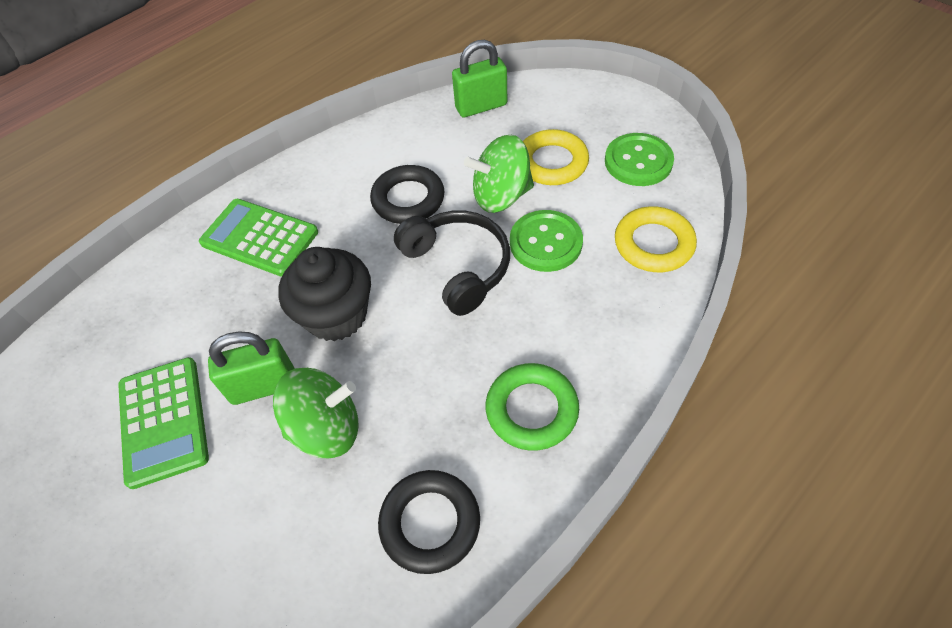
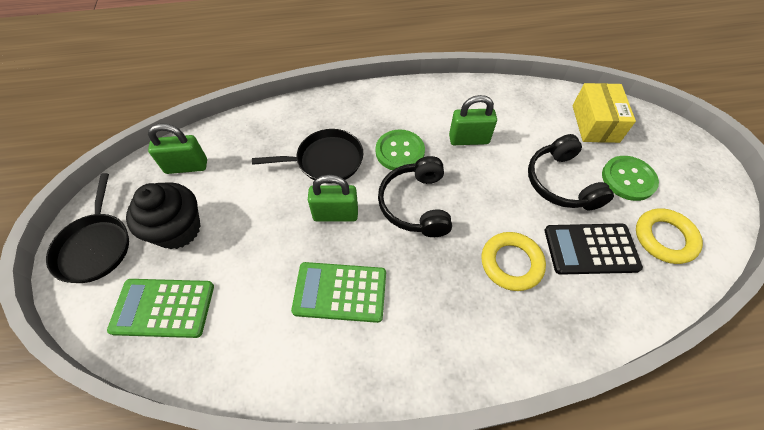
black calculator: none = 0 -> [545,223,643,275] = 1
black headphones: [394,211,510,316] = 1 -> [378,156,452,237] [528,134,614,211] = 2
black pan: none = 0 -> [46,173,129,283] [252,129,363,184] = 2
black ring: [370,165,445,224] [378,470,480,574] = 2 -> none = 0
green padlock: [208,331,295,405] [452,40,507,118] = 2 -> [148,123,207,174] [308,175,358,222] [449,95,497,145] = 3
green ring: [486,363,579,451] = 1 -> none = 0
green spinning top: [273,368,359,458] [464,135,534,213] = 2 -> none = 0
yellow box: none = 0 -> [572,83,636,143] = 1

